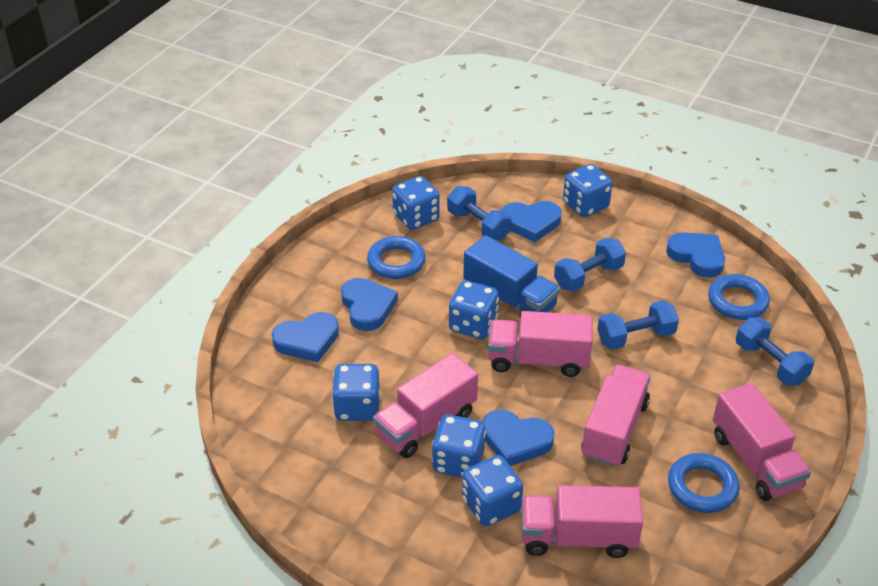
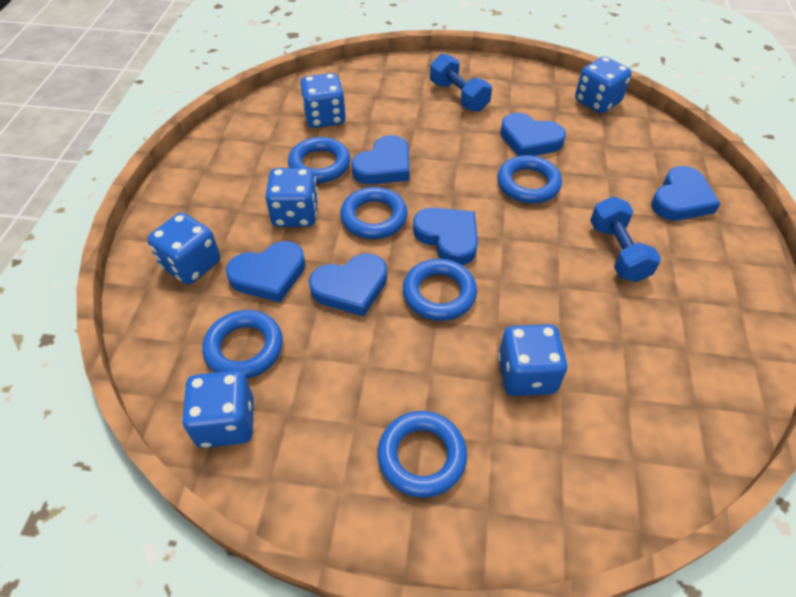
blue dumbbell: [447,186,511,241] [554,238,626,292] [597,300,679,350] [736,317,814,386] = 4 -> [430,53,492,112] [590,196,661,282] = 2
blue heart: [272,312,339,362] [341,278,398,331] [482,409,554,466] [501,201,562,242] [666,232,725,278] = 5 -> [226,241,305,302] [309,253,387,316] [352,135,409,185] [413,207,478,265] [500,113,566,156] [651,166,720,220] = 6
blue ring: [367,236,426,279] [668,453,740,513] [708,274,770,320] = 3 -> [202,310,283,379] [288,137,350,183] [340,187,408,239] [377,411,467,498] [403,259,477,321] [497,155,562,204] = 6
blue truck: [464,235,560,318] = 1 -> none = 0
pink truck: [373,353,478,458] [488,311,592,377] [521,485,643,558] [581,365,651,467] [713,383,811,501] = 5 -> none = 0

